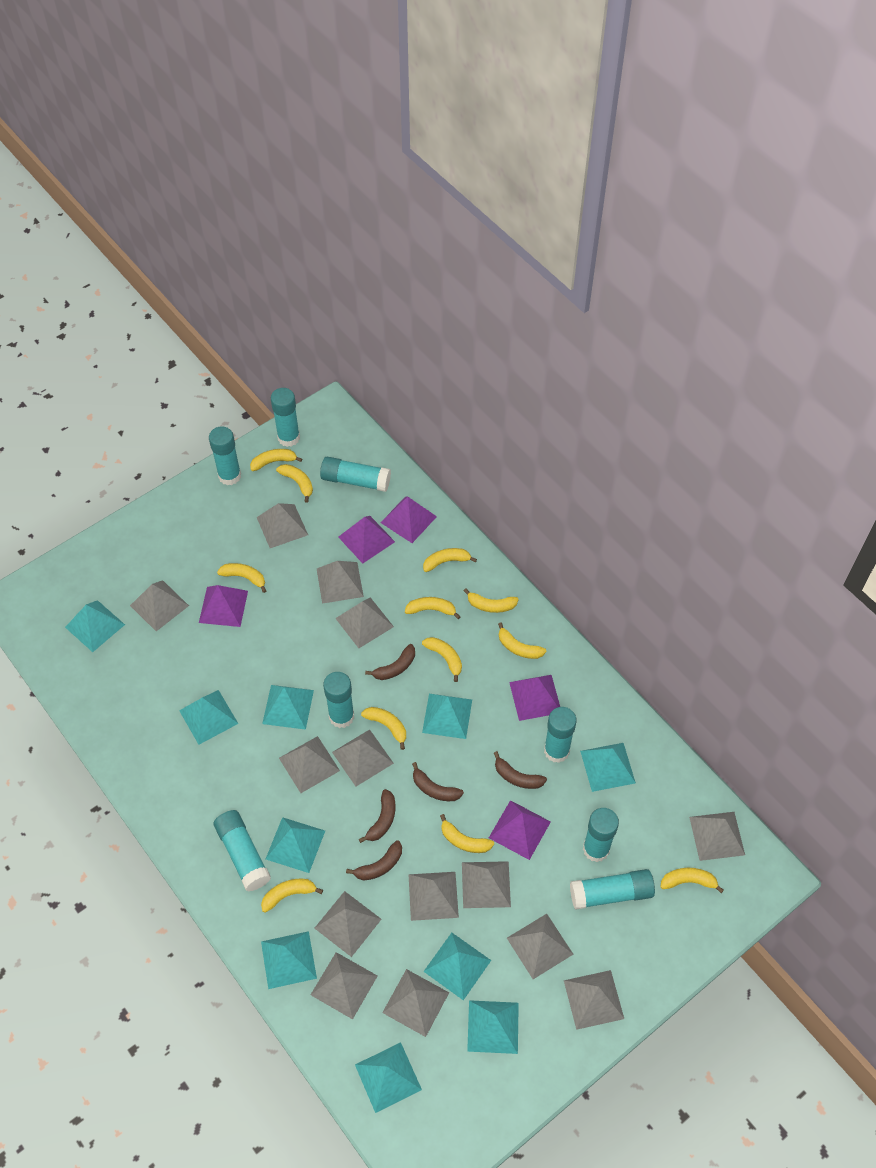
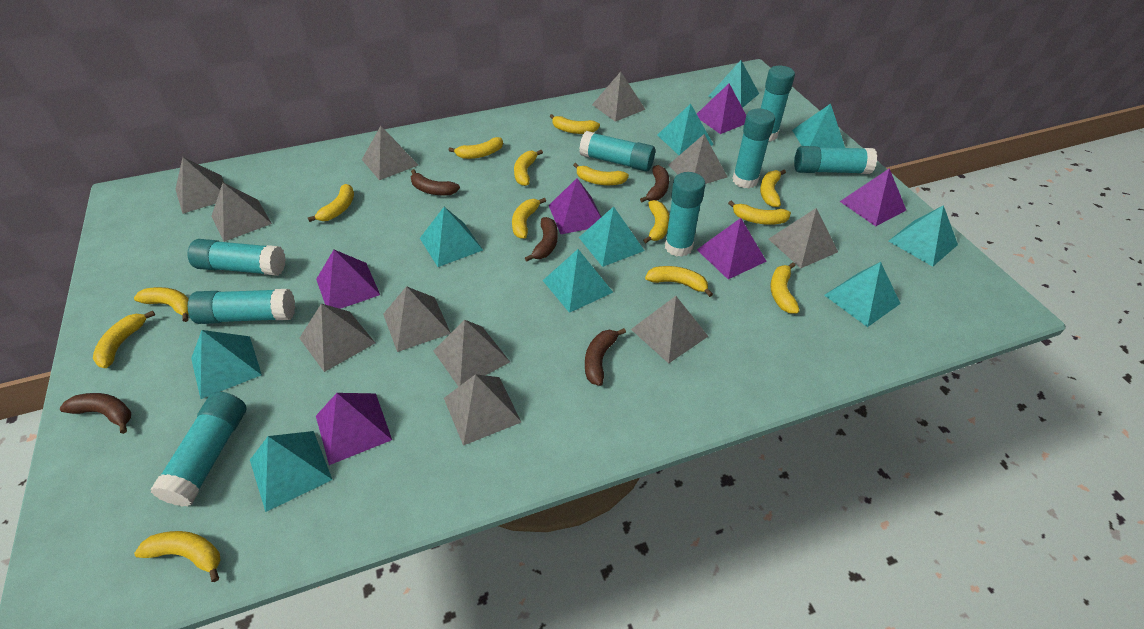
grey pyramid: [130,580,189,631] [257,503,308,548] [279,736,340,793] [311,952,377,1019] [315,891,381,957] [317,561,364,604] [332,730,394,786] [335,597,394,648] [382,969,449,1037] [408,872,459,921] [462,861,511,908] [507,914,573,979] [564,970,624,1030] [689,812,745,861] = 14 -> [175,157,224,214] [212,183,272,242] [299,303,375,372] [362,126,418,180] [383,286,451,352] [434,320,510,387] [444,374,521,446] [592,72,646,122] [631,296,708,364] [669,134,728,184] [769,208,838,268] = 11
purple pyramid: [199,585,248,627] [338,516,395,563] [381,496,437,543] [489,800,551,860] [509,675,560,721] = 5 -> [316,250,380,309] [316,393,392,465] [549,178,601,234] [697,84,746,134] [697,218,767,279] [840,168,906,226] = 6
yellow banana: [217,563,266,593] [250,449,302,471] [261,879,323,913] [276,464,313,503] [361,707,406,750] [405,597,461,619] [422,637,462,682] [423,548,477,572] [440,814,494,853] [464,588,519,613] [498,622,546,659] [661,868,724,893] = 12 -> [93,311,155,368] [134,287,189,322] [134,531,221,582] [308,184,354,222] [448,137,503,159] [512,198,546,239] [514,150,543,186] [550,114,600,134] [573,163,629,185] [643,200,669,243] [645,266,713,297] [728,201,791,225] [760,170,786,207] [770,263,800,313] = 14

